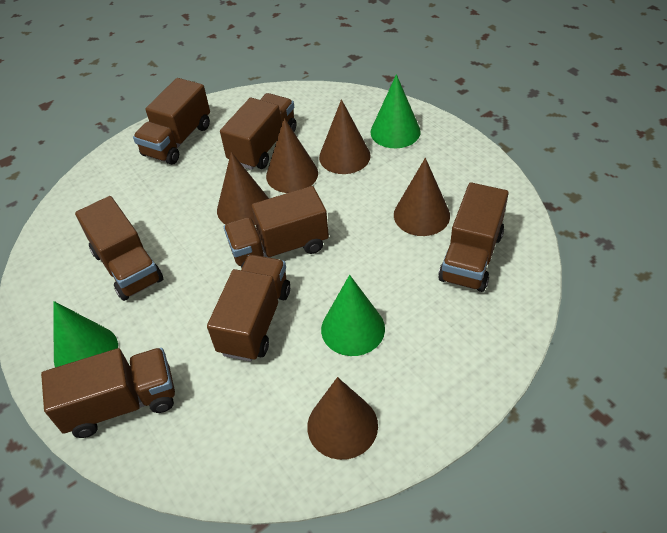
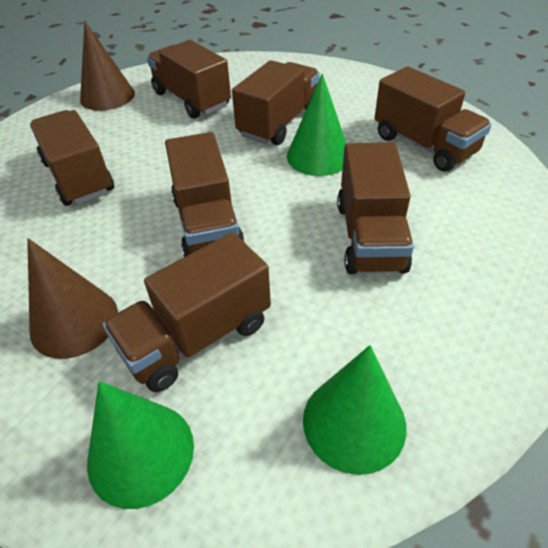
brown cone: [217,152,269,225] [266,118,318,193] [307,377,378,460] [319,99,371,174] [394,158,450,236] = 5 -> [27,238,118,359] [80,21,135,111] = 2

